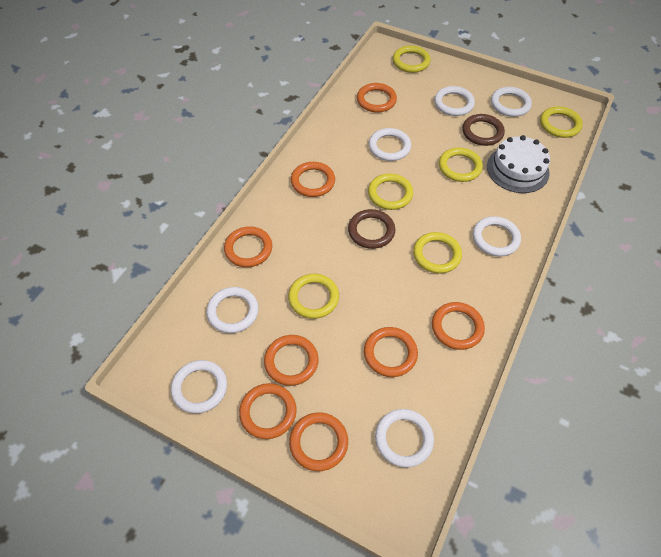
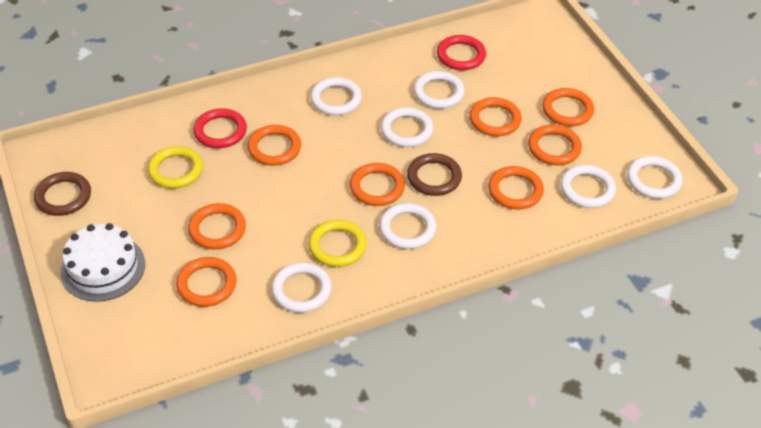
red ring: none = 0 -> [193,108,247,148] [437,35,486,70] = 2
yellow ring: [288,274,339,319] [368,173,413,210] [393,45,431,73] [413,232,462,274] [439,148,483,182] [540,106,583,138] = 6 -> [148,146,203,189] [308,220,367,267] = 2

